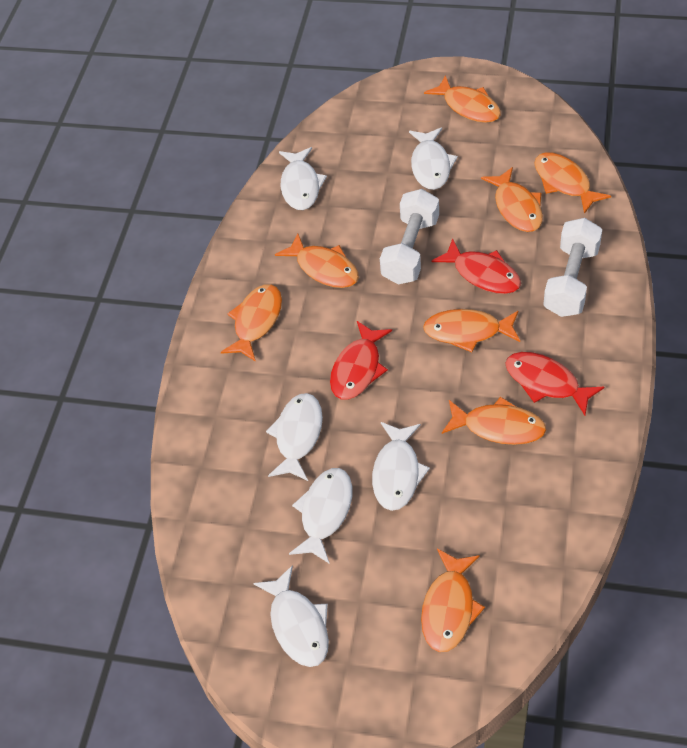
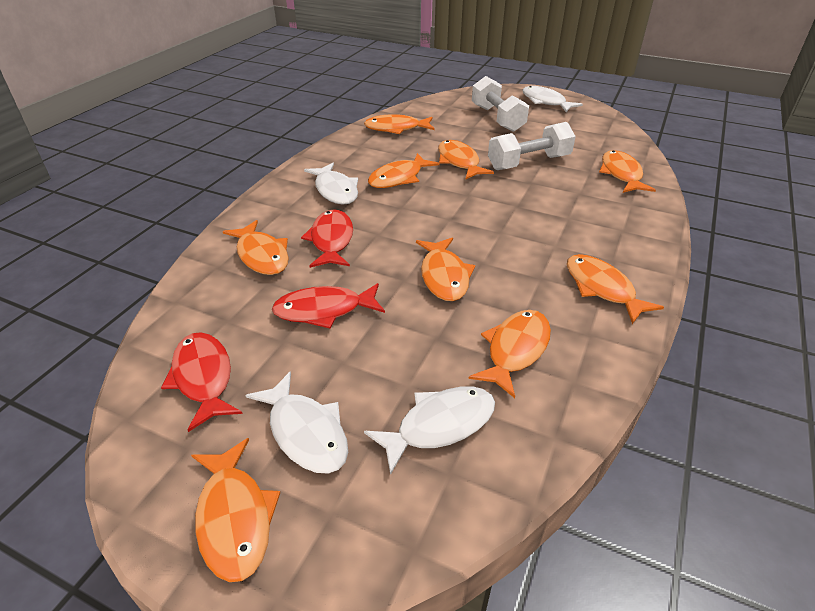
orange fish: [221,284,282,362] [275,233,359,288] [421,549,485,652] [423,309,520,352] [424,75,501,123] [442,397,546,445] [481,167,543,232] [534,152,611,214] = 8 -> [191,438,280,582] [223,220,289,275] [364,114,435,134] [368,153,439,188] [416,238,475,301] [438,140,494,179] [469,310,551,398] [567,254,664,324] [599,150,656,193] = 9
white fish: [253,565,329,667] [266,393,323,481] [279,147,327,210] [289,468,352,564] [372,422,430,511] [409,127,458,190] = 6 -> [245,371,348,474] [304,163,358,205] [364,386,495,475] [523,86,583,112] = 4

